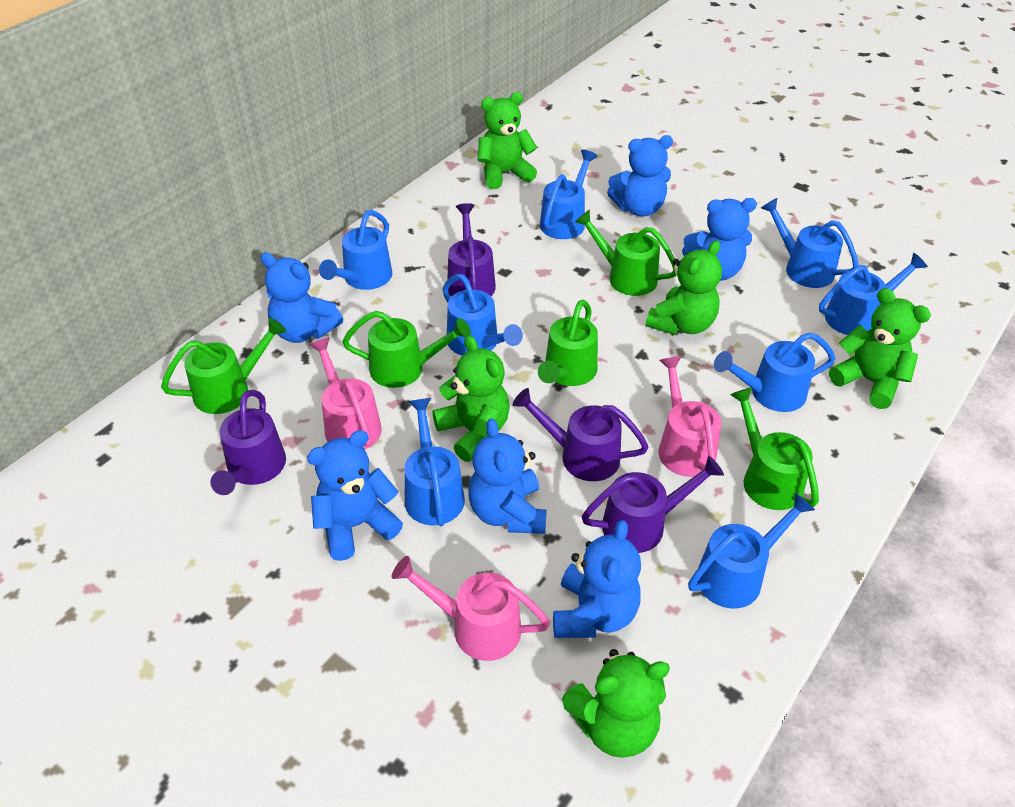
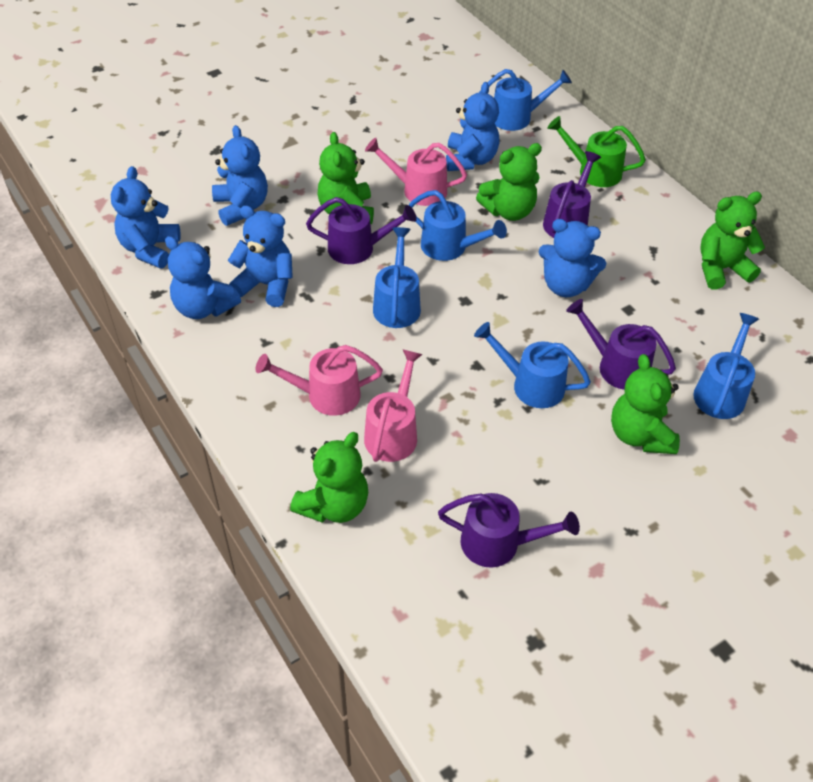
blue watering can: [319,210,392,290] [404,398,465,526] [443,274,523,356] [540,150,598,239] [688,492,815,608] [714,332,835,412] [761,198,858,288] [819,252,928,335] = 8 -> [373,227,421,328] [409,190,507,261] [474,322,591,408] [480,69,572,131] [693,313,759,419] = 5
green watering can: [161,318,287,414] [342,311,471,388] [538,300,598,386] [575,210,677,296] [730,387,819,510] = 5 -> [547,116,646,187] = 1

